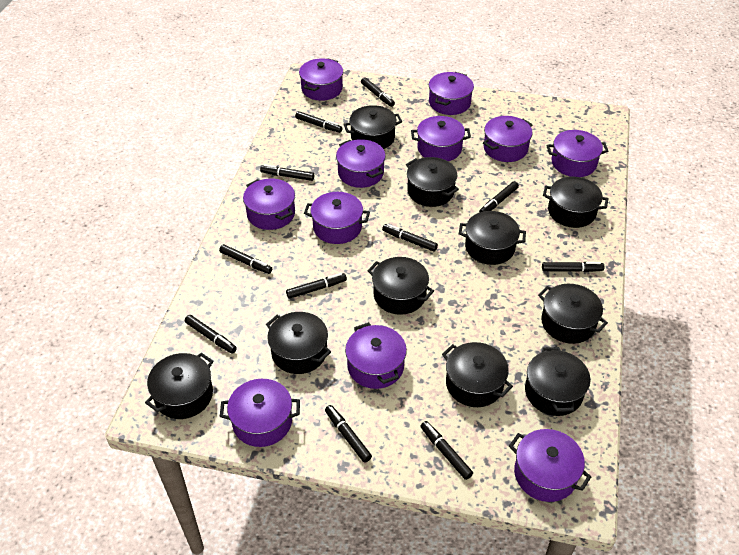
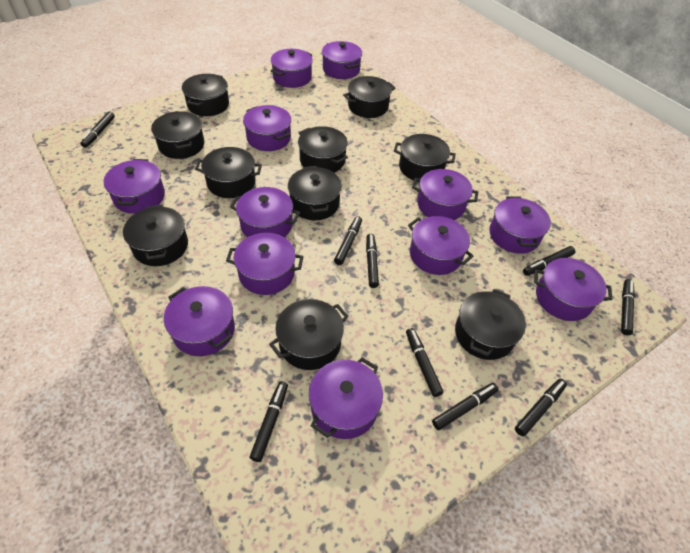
black marker: [185,315,237,354] [219,244,272,274] [260,164,314,181] [286,273,347,299] [295,111,342,133] [325,405,372,463] [361,77,395,107] [382,224,438,252] [421,421,473,480] [479,181,519,212] [542,262,604,272] = 11 -> [80,111,115,148] [250,381,288,462] [334,216,362,265] [366,234,379,288] [406,328,443,397] [432,383,499,430] [515,379,567,436] [523,246,575,276] [621,279,635,335] = 9
purple pot: [220,379,300,447] [243,179,295,230] [299,58,343,101] [304,192,370,244] [336,139,386,188] [345,322,407,389] [411,116,471,161] [429,72,474,115] [483,116,533,162] [509,429,591,502] [546,130,608,177] = 11 -> [104,159,165,214] [164,286,235,356] [226,233,304,295] [230,187,300,237] [243,105,291,151] [271,49,313,88] [309,357,383,439] [322,41,362,79] [408,216,474,275] [412,169,478,220] [489,196,551,254] [534,258,612,321] = 12

